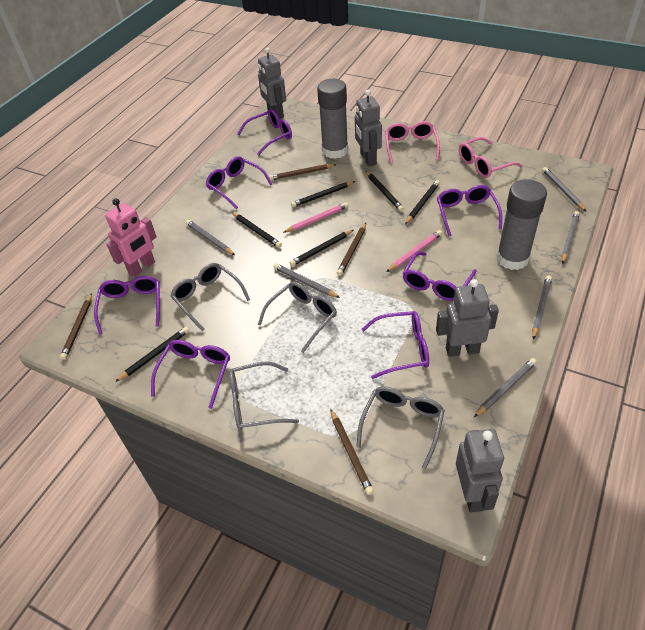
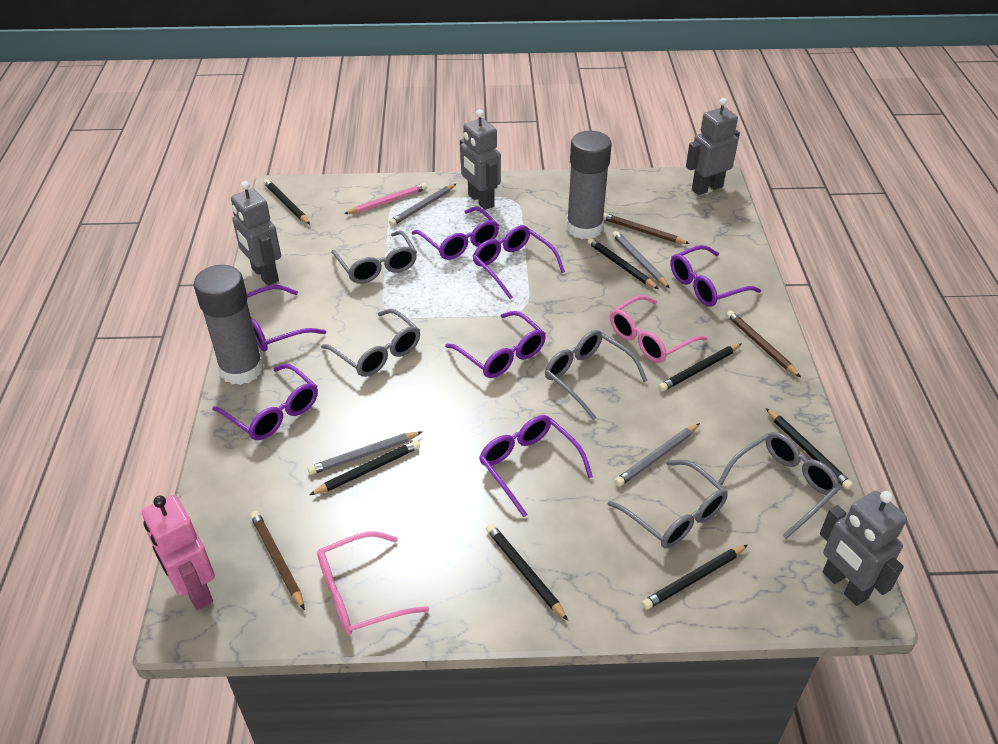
black pencil: [115,327,189,382] [232,212,282,248] [290,230,353,266] [291,181,355,207] [366,171,404,211] [405,180,440,224] = 6 -> [263,179,310,224] [310,440,420,495] [486,523,568,621] [588,238,659,289] [641,545,748,610] [658,343,742,391] [766,408,853,490] = 7
brown pencil: [60,293,92,360] [269,164,336,180] [330,409,374,495] [337,223,366,276] = 4 -> [250,511,305,610] [603,213,690,244] [726,310,801,377] = 3
grey glasses: [171,263,250,332] [229,362,299,431] [258,282,337,353] [356,386,445,469] = 4 -> [321,309,420,377] [331,230,417,284] [545,330,648,420] [608,460,728,548] [718,432,840,539] = 5
grey pencil: [186,220,235,255] [273,263,340,298] [474,358,537,417] [532,276,552,340] [542,167,587,212] [562,211,580,264] = 6 -> [307,432,422,475] [389,184,456,226] [612,231,669,288] [614,423,700,487] = 4
pink pencil: [283,202,348,233] [386,230,442,272] = 2 -> [344,183,427,214] = 1

